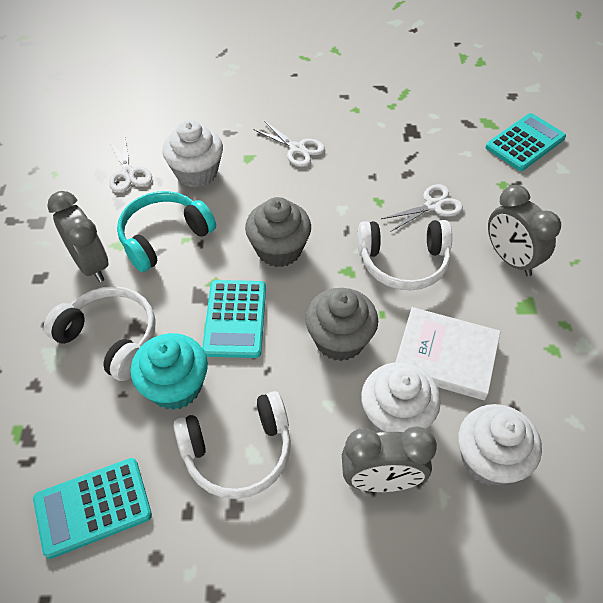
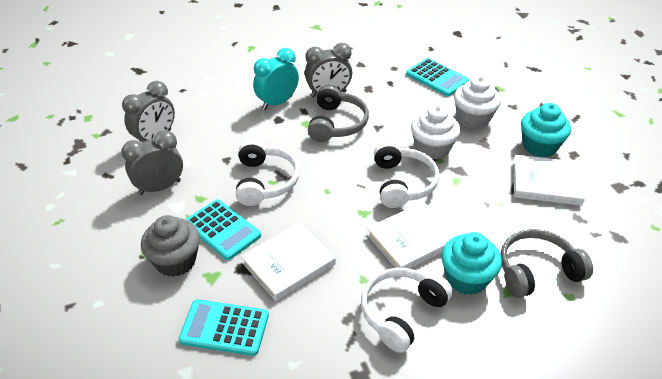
grey cupcake: [245,197,311,267] [305,288,378,361] = 2 -> [141,215,200,277] = 1
grey headphones: none = 0 -> [308,85,369,142] [500,229,593,298] = 2
turquoise clock: none = 0 -> [253,48,299,110] = 1
turquoise cupcake: [131,333,208,410] = 1 -> [441,232,502,295] [521,103,571,157] = 2
turquoise headphones: [117,191,216,272] = 1 -> none = 0
white book: [396,307,501,400] = 1 -> [241,222,336,301] [367,202,458,269] [513,155,585,206] = 3
white cupcake: [162,120,223,188] [361,362,441,432] [458,404,542,486] = 3 -> [411,105,460,159] [454,76,501,128] = 2
white scissors: [109,136,152,192] [253,121,325,167] [381,184,463,231] = 3 -> none = 0

